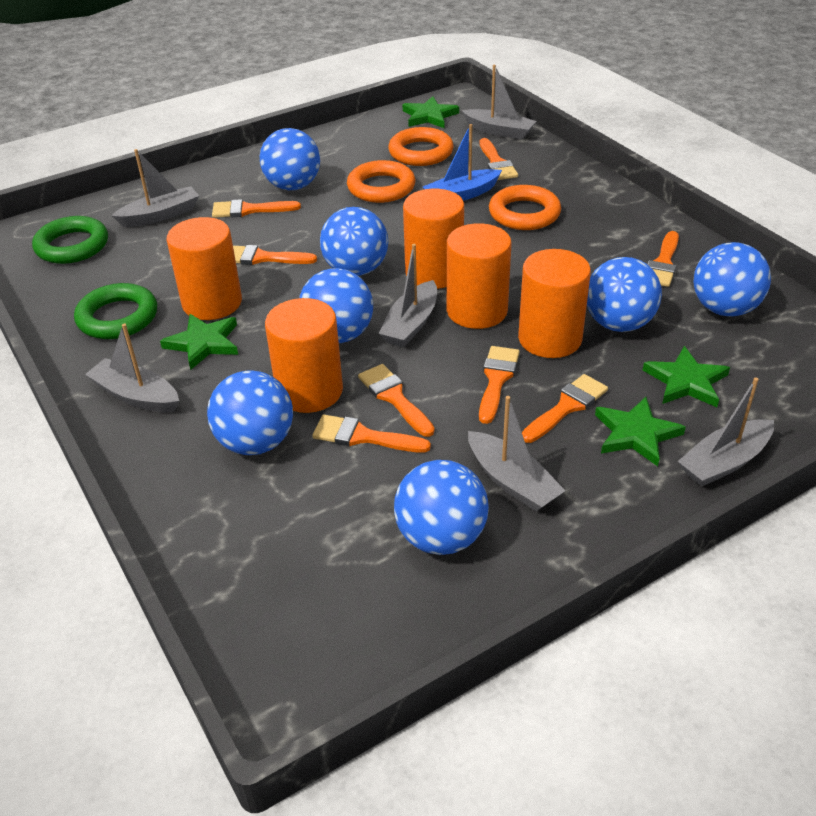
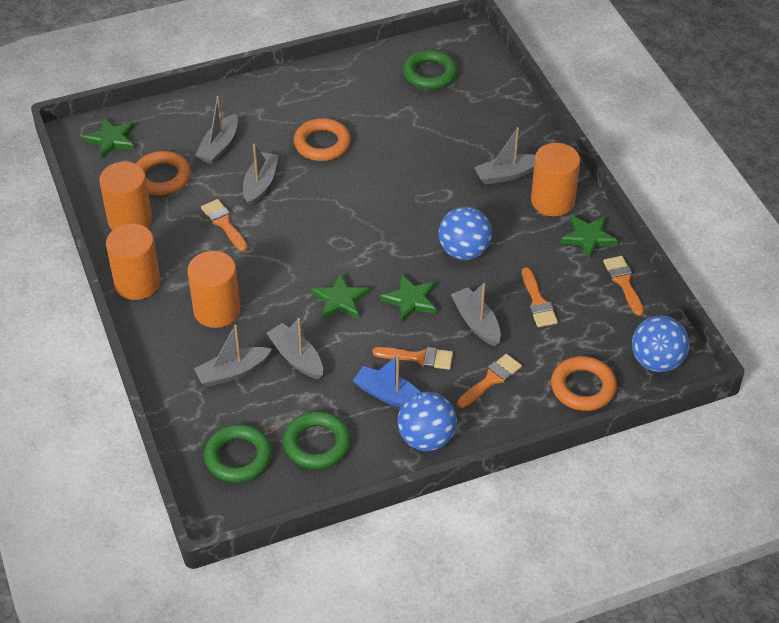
blue ball: [207,370,293,455] [260,128,320,190] [299,268,373,343] [320,207,388,276] [394,460,489,555] [587,257,662,332] [693,242,771,317] = 7 -> [398,392,457,451] [439,207,492,260] [632,315,690,372] = 3
green ring: [32,216,108,264] [74,283,157,339] = 2 -> [204,424,272,483] [283,411,351,469] [403,50,457,90] = 3
orange brush: [212,199,301,218] [233,245,317,265] [312,415,431,453] [358,364,435,437] [479,346,520,424] [480,138,518,180] [522,374,608,443] [648,231,679,287] = 8 -> [201,199,248,251] [372,347,453,370] [457,354,522,408] [522,267,558,327] [603,256,644,316] = 5
orange cylinder: [167,217,242,320] [265,298,343,413] [403,189,464,289] [447,223,512,329] [518,249,591,358] = 5 -> [99,162,152,231] [106,224,161,300] [188,251,241,328] [531,143,580,216] = 4

